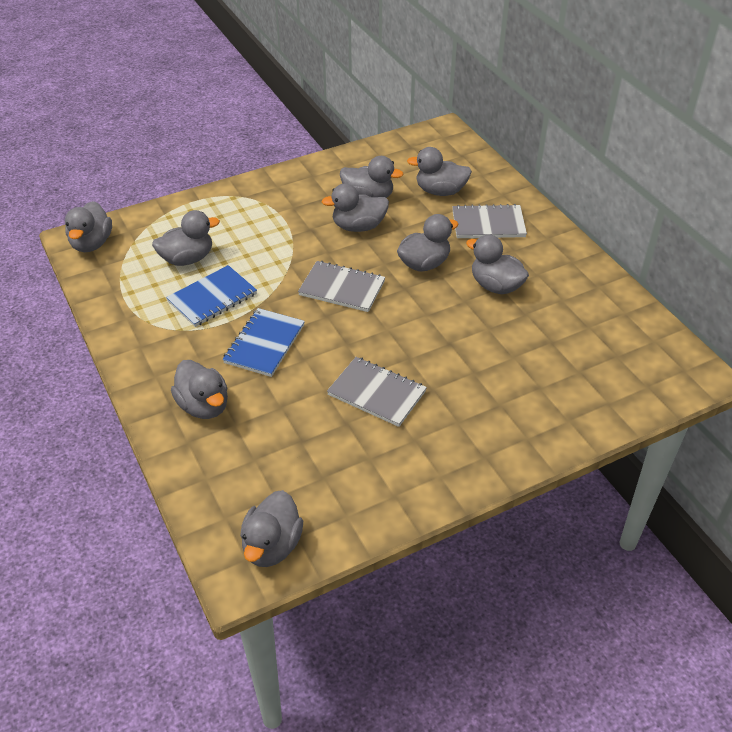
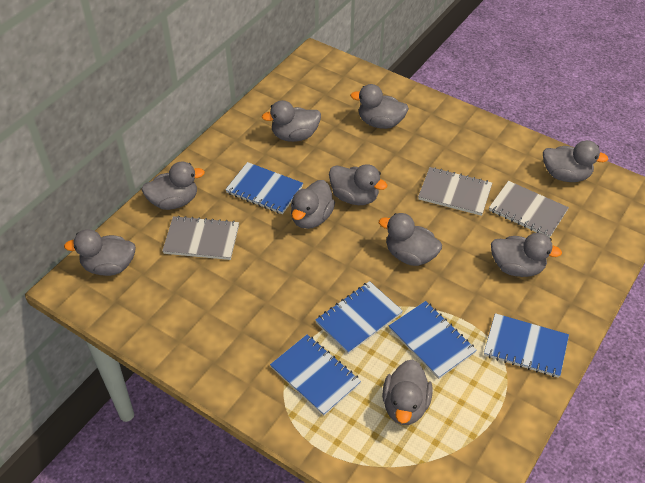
blue notebook: [166,265,257,327] [223,308,305,377] = 2 -> [225,162,303,214] [270,334,361,416] [315,281,403,354] [389,301,477,379] [484,313,569,378] = 5
grey duck: [65,201,112,252] [152,210,220,266] [171,360,228,419] [240,490,303,567] [322,184,389,232] [340,156,404,198] [397,214,458,272] [407,147,472,196] [466,234,529,294] = 9 -> [64,229,136,276] [142,162,205,210] [262,100,321,142] [291,180,335,229] [329,164,387,205] [350,84,409,129] [379,213,442,266] [382,360,433,425] [491,232,562,277] [543,140,608,182] = 10

